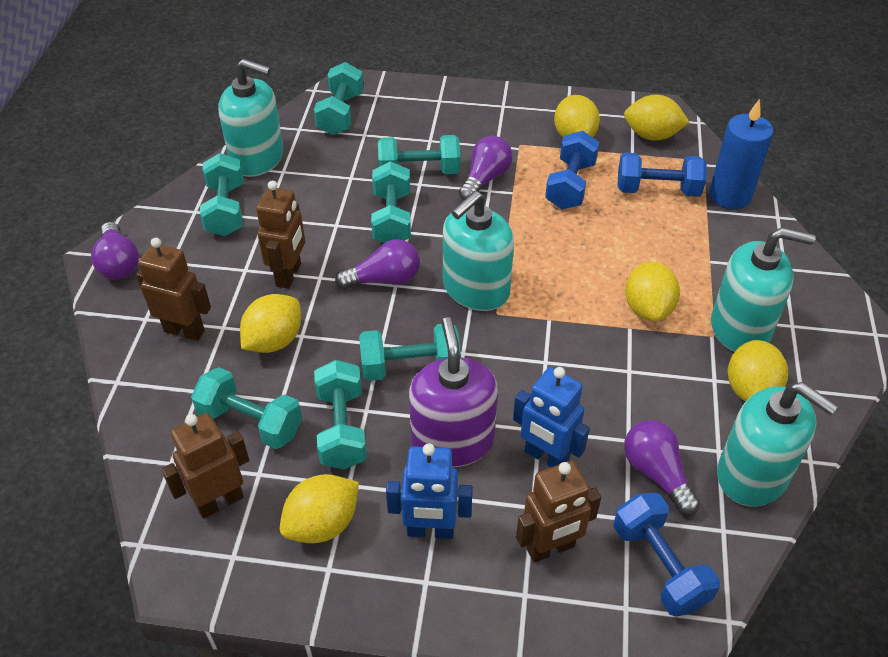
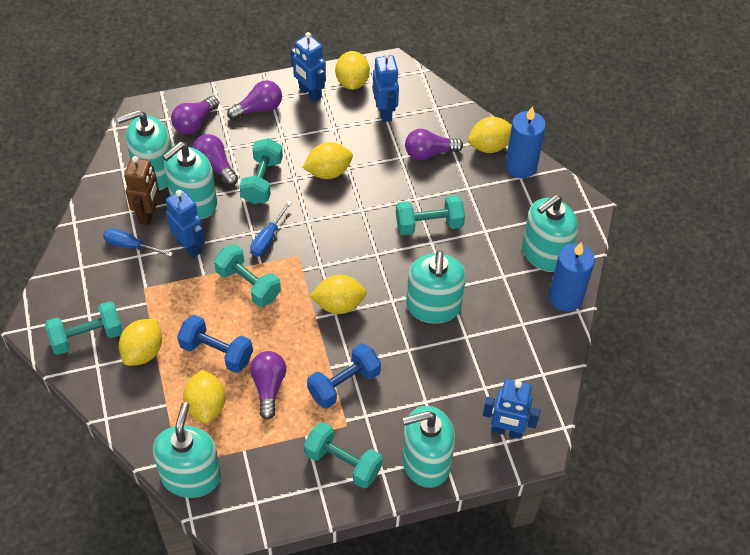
blue candle: [709,99,773,209] = 1 -> [505,106,546,178] [548,242,595,312] = 2
blue dumbbell: [545,131,599,209] [613,493,720,617] [618,152,707,197] = 3 -> [177,315,253,373] [307,343,381,408] = 2
blue robot: [386,443,473,539] [513,367,590,467] = 2 -> [166,190,205,258] [291,32,326,102] [373,52,399,122] [483,379,541,439] = 4
blue screwdriver: none = 0 -> [103,228,173,257] [250,201,292,256] = 2
brown robot: [136,238,211,341] [161,413,249,519] [256,181,305,289] [516,461,601,563] = 4 -> [124,156,159,225] = 1
purple light bulb: [91,222,139,279] [335,239,420,289] [459,136,513,200] [624,420,700,515] = 4 -> [171,96,219,134] [192,134,238,185] [227,80,282,120] [250,351,286,420] [405,129,463,161] = 5
purple soap dispenser: [409,317,498,467] = 1 -> none = 0
turquoise dumbbell: [191,367,302,449] [200,153,244,236] [314,62,364,135] [314,360,367,470] [359,324,461,381] [371,161,411,243] [378,135,460,174] = 7 -> [45,301,123,355] [214,244,281,307] [239,138,283,204] [304,422,383,489] [396,195,465,235] = 5
turquoise soap dispenser: [218,59,283,177] [443,191,514,311] [711,227,816,352] [717,382,838,507] = 4 -> [117,110,171,190] [153,402,221,498] [162,142,217,219] [402,406,455,488] [406,250,466,324] [522,195,578,272] = 6

